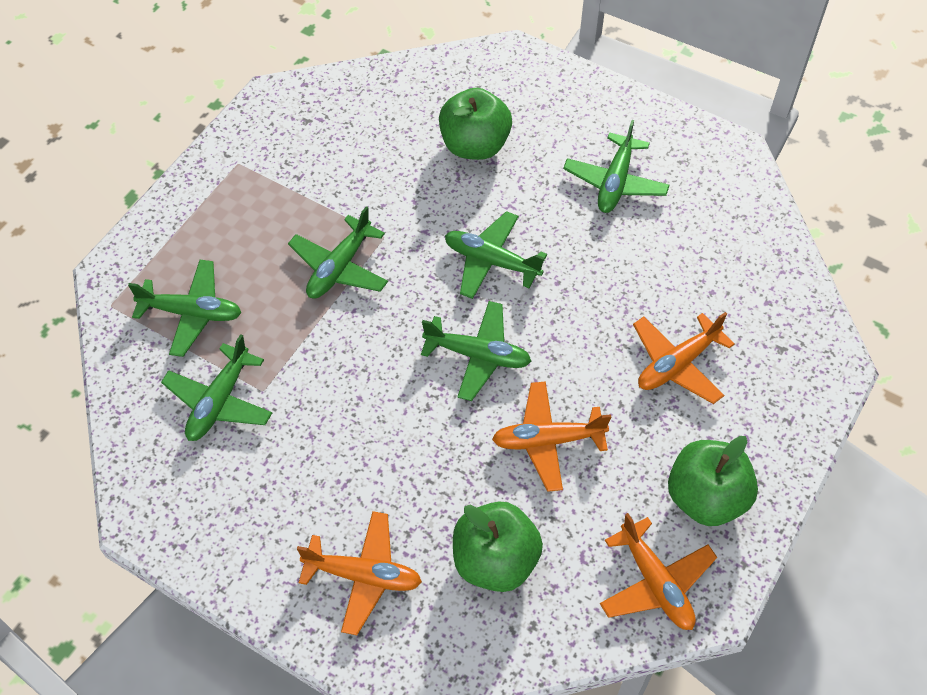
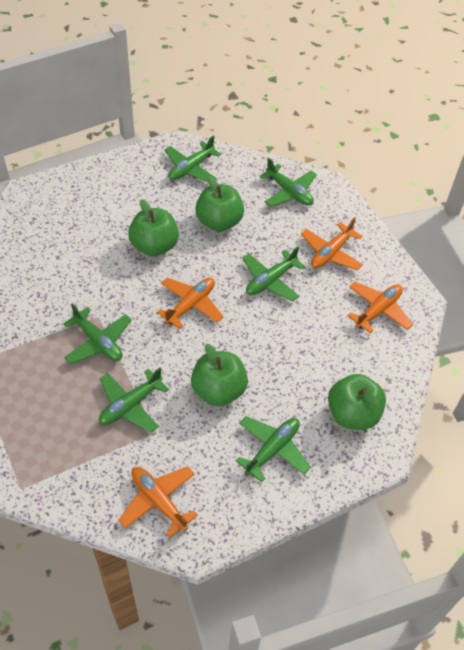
green apple: [439,88,512,160] [453,501,543,592] [668,436,758,526] = 3 -> [128,199,179,256] [191,344,248,406] [195,176,244,232] [328,374,386,430] = 4

